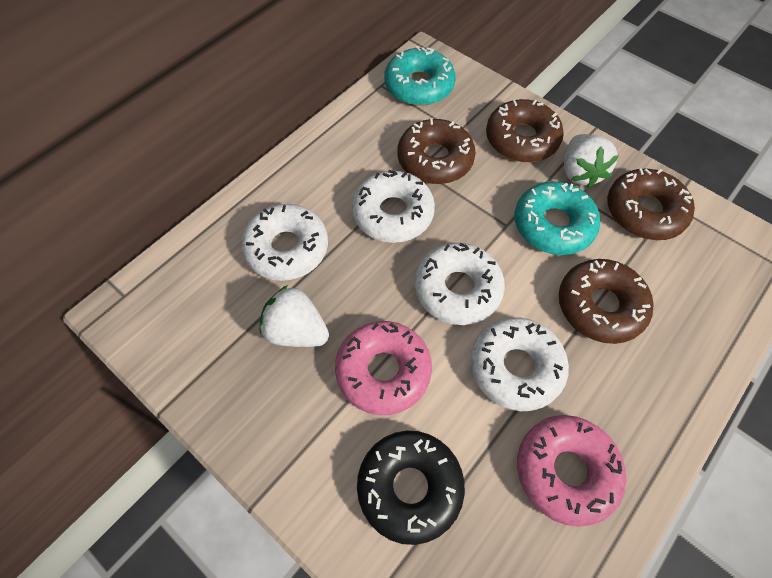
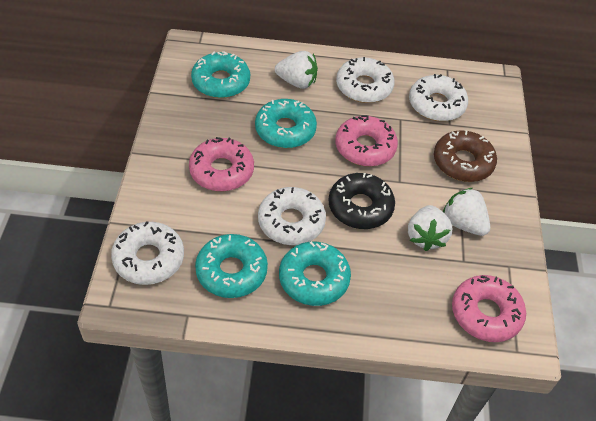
brown donut: [398,119,476,184] [486,99,564,162] [559,259,654,344] [607,168,695,240] = 4 -> [434,130,497,182] = 1
pink donut: [335,321,432,415] [517,415,626,527] = 2 -> [189,137,254,191] [335,115,398,166] [452,275,526,342] = 3
turquoise donut: [384,46,456,106] [514,181,600,255] = 2 -> [191,51,250,98] [195,234,268,298] [255,99,317,148] [279,241,351,306] = 4
white strawberry: [259,285,329,347] [564,134,619,188] = 2 -> [275,51,318,89] [408,205,452,251] [443,188,490,236] = 3

